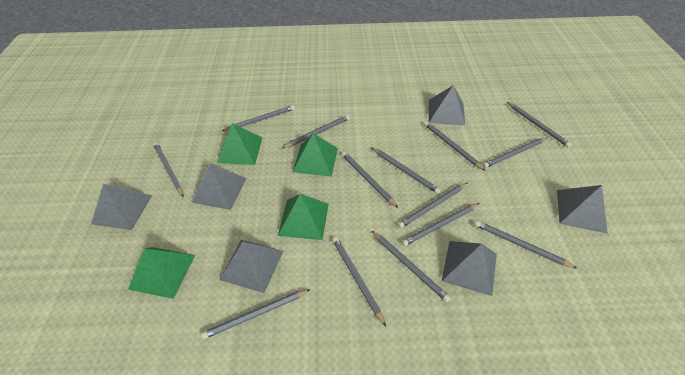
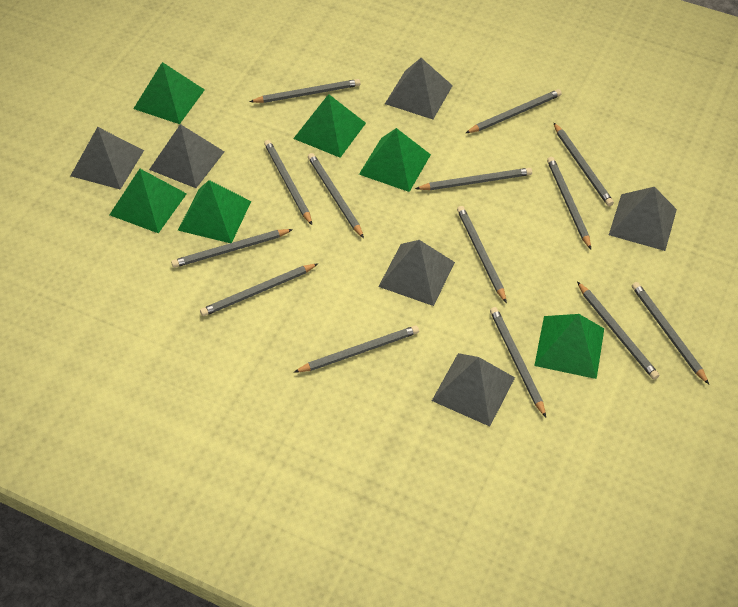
green pyramid: [128,247,195,299] [217,123,262,165] [278,194,329,240] [293,133,338,177] = 4 -> [109,169,187,233] [133,62,205,124] [178,180,251,243] [293,94,366,158] [359,128,431,192] [534,314,604,379] = 6

